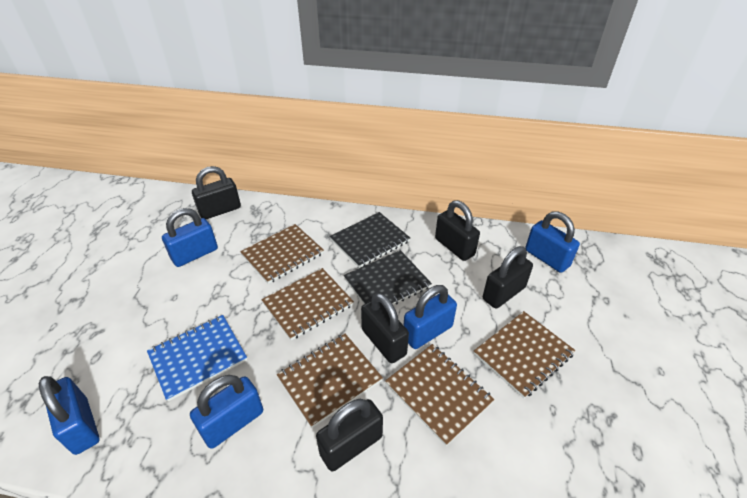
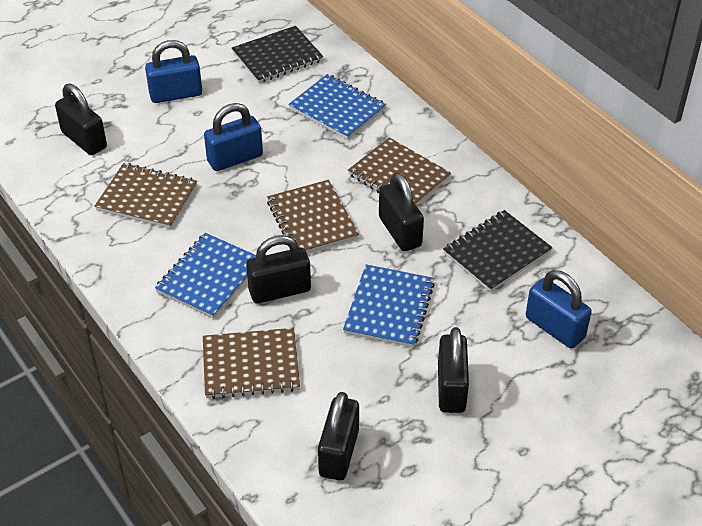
blue notebook: [147,315,247,402] = 1 -> [155,233,256,318] [288,74,386,140] [343,264,435,347] = 3
blue padlock: [39,376,100,455] [162,208,218,267] [190,375,263,449] [404,285,457,349] [525,211,580,273] = 5 -> [145,40,202,103] [204,103,263,171] [526,270,592,348] = 3
brown notebook: [240,224,324,284] [262,268,354,340] [277,334,383,428] [385,344,494,446] [474,311,575,398] = 5 -> [94,163,197,229] [203,328,300,399] [267,180,359,253] [348,137,451,205] = 4

